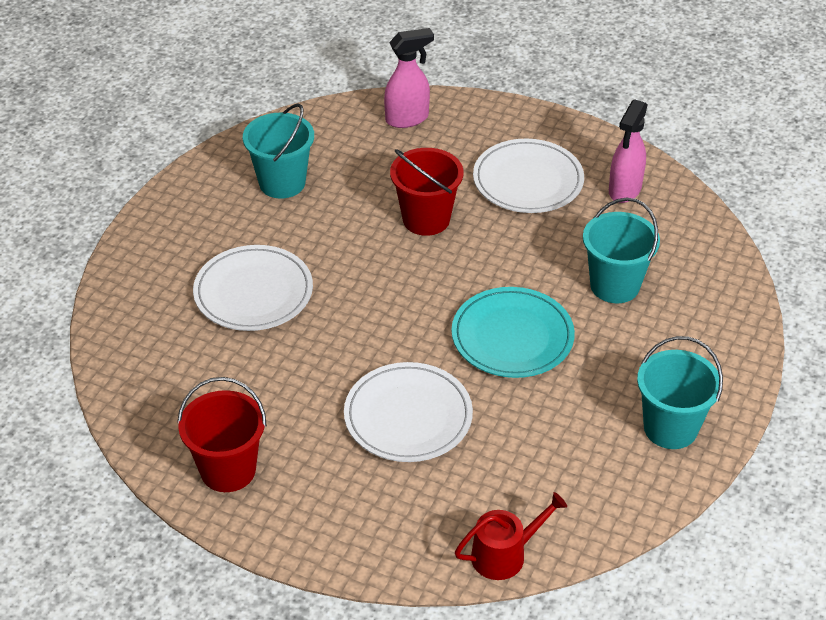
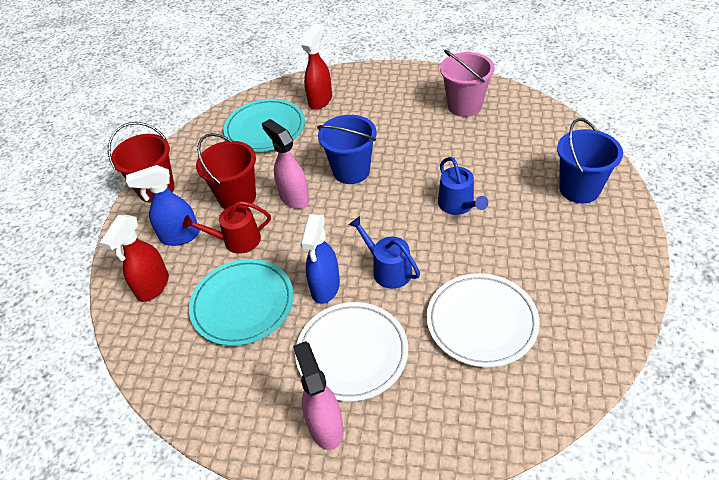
blue bucket: none = 0 -> [317,115,377,184] [557,118,623,203] = 2
blue spray bottle: none = 0 -> [126,165,200,246] [300,214,340,304] = 2
blue watering can: none = 0 -> [349,216,420,289] [438,157,488,215] = 2
pink bucket: none = 0 -> [440,50,495,117] = 1
red spray bottle: none = 0 -> [100,215,169,302] [301,23,332,110] = 2
turquoise bucket: [243,103,314,199] [583,198,660,303] [637,336,723,449] = 3 -> none = 0
turquoise plate: [451,287,575,378] = 1 -> [189,259,294,346] [224,99,305,152] = 2
white plate: [193,245,313,331] [344,362,473,462] [473,139,584,213] = 3 -> [295,302,408,402] [427,273,540,367] = 2

